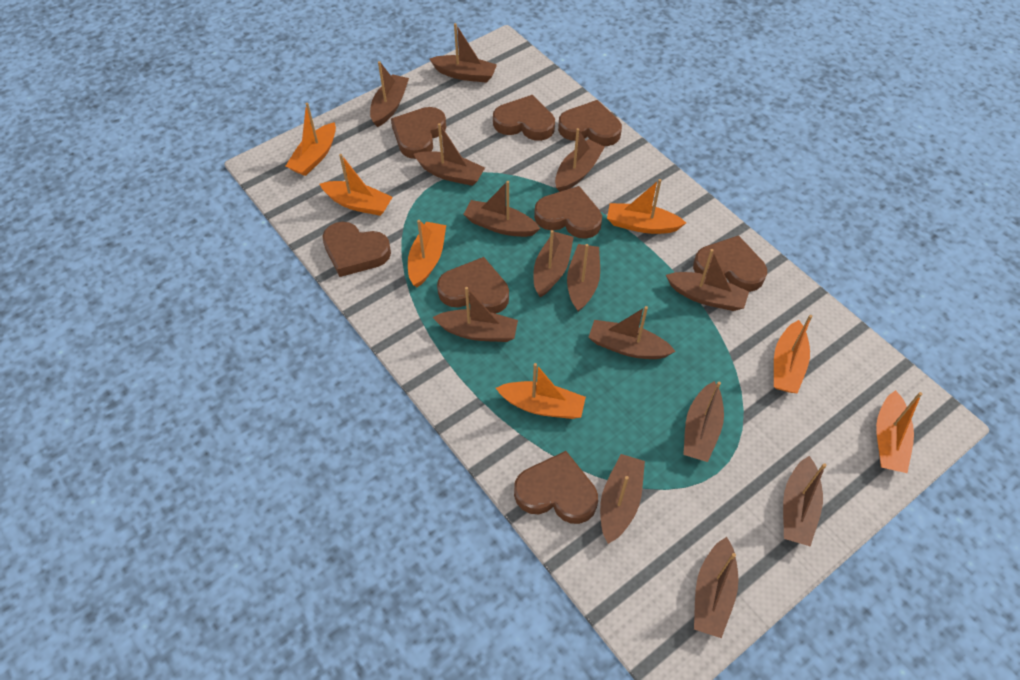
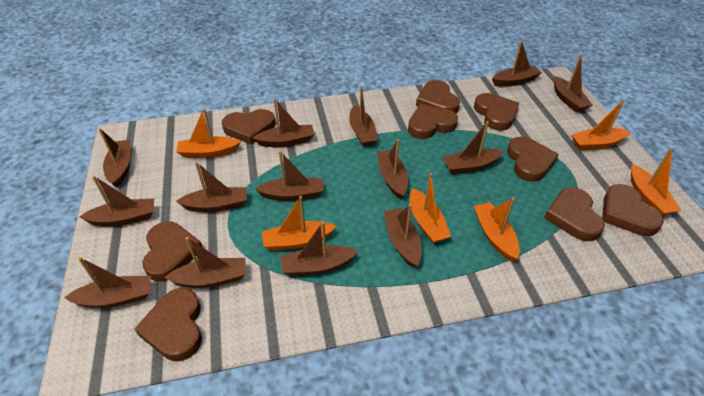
brown heart: [323,222,391,277] [391,107,446,159] [437,257,509,314] [493,95,555,141] [514,451,598,524] [534,186,602,239] [558,100,622,146] [693,235,767,292] = 8 -> [134,288,202,361] [142,221,203,281] [222,109,275,145] [408,104,458,139] [416,80,460,113] [474,93,519,131] [507,137,559,182] [544,187,605,241] [602,184,664,236] = 9
orange boat: [286,103,336,176] [320,154,393,216] [408,220,446,287] [496,363,586,419] [607,179,686,234] [774,315,812,393] [876,390,922,473] = 7 -> [176,108,241,158] [262,196,336,251] [410,173,452,243] [474,198,520,261] [571,100,631,150] [631,148,682,215] = 6

